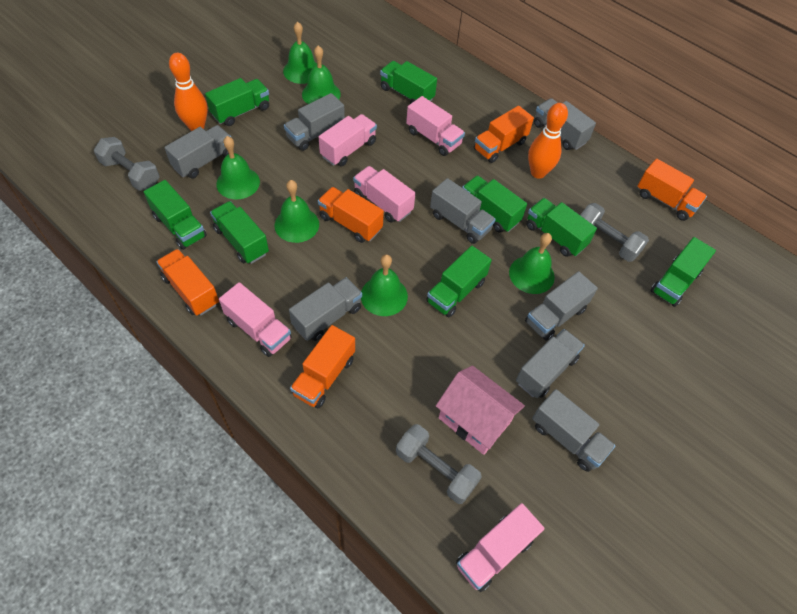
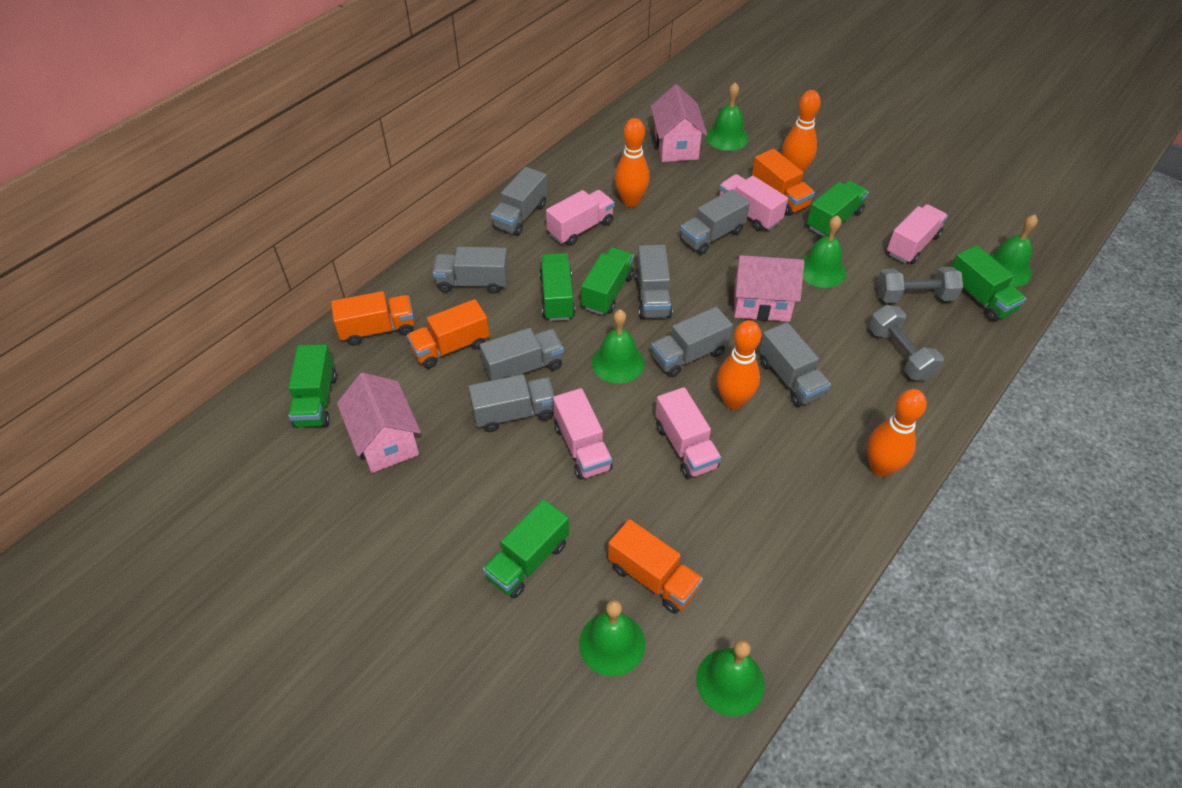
green truck: [144,180,207,250] [205,78,269,126] [210,201,269,264] [380,61,437,104] [426,246,492,317] [462,175,527,233] [526,198,597,257] [651,237,716,307] = 8 -> [288,344,337,428] [483,499,569,598] [539,253,575,321] [581,247,634,315] [807,181,869,237] [952,245,1026,322] = 6
grey dumbbell: [94,137,159,191] [396,424,482,504] [580,203,649,262] = 3 -> [869,305,944,381] [877,267,963,303] = 2
orange bowling pin: [169,53,208,131] [528,103,568,179] = 2 -> [615,118,650,207] [717,320,761,409] [782,90,821,173] [867,389,927,477] = 4
orange truck: [156,249,219,316] [290,325,355,408] [318,187,384,243] [474,106,534,163] [637,159,707,221] = 5 -> [331,291,414,346] [407,299,490,369] [608,519,703,614] [752,149,815,216] = 4
pink house: [436,365,525,455] = 1 -> [337,373,421,473] [651,85,707,162] [734,255,805,322] = 3

